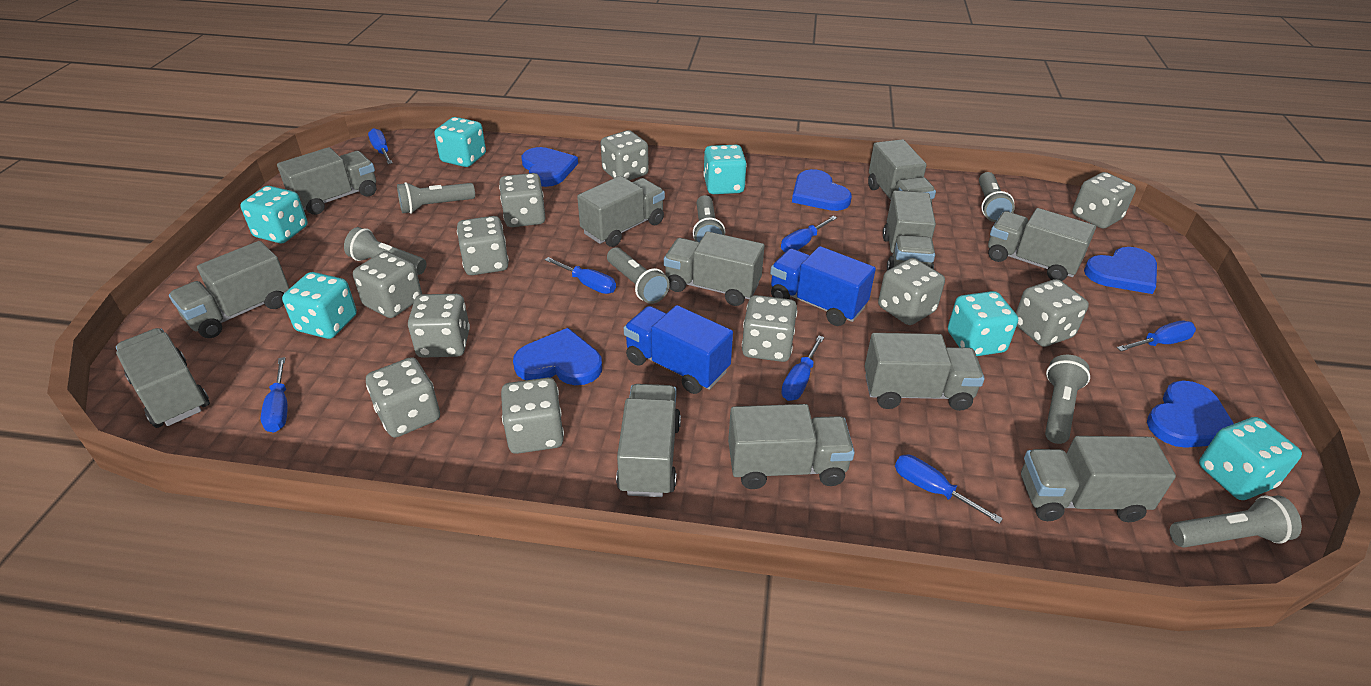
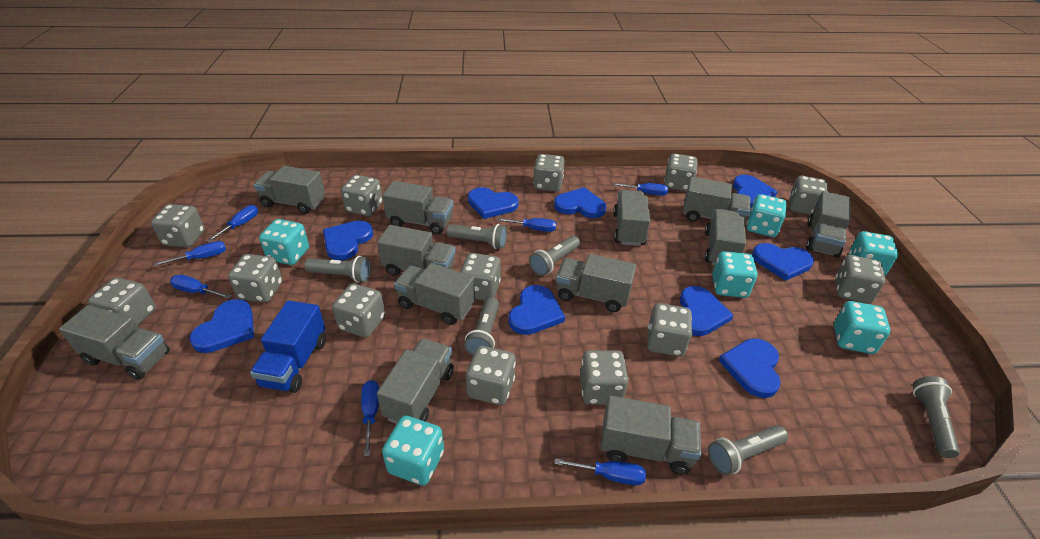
blue heart: [513,328,602,385] [522,147,578,187] [792,169,852,211] [1084,247,1157,294] [1147,381,1234,448] = 5 -> [189,299,254,353] [323,221,373,260] [468,187,519,219] [508,285,565,335] [554,187,606,218] [680,286,734,336] [719,338,781,398] [733,175,778,208] [752,243,814,281] = 9
blue truck: [624,305,733,394] [770,246,876,326] = 2 -> [250,300,326,393] = 1
grey dice: [353,251,422,318] [366,357,440,437] [408,294,470,358] [457,216,509,275] [499,173,546,227] [501,378,564,454] [601,130,649,180] [742,295,797,362] [878,258,945,325] [1016,279,1089,347] [1072,172,1136,229] = 11 -> [88,278,156,326] [151,204,204,247] [228,254,282,302] [332,283,385,338] [341,175,383,216] [460,253,501,300] [466,346,516,405] [533,154,565,192] [580,350,629,405] [647,303,692,357] [664,153,698,191] [789,176,828,215] [835,255,885,304] = 13
grey flashlight: [344,227,426,275] [397,182,475,214] [607,247,670,304] [693,195,725,242] [979,172,1015,222] [1045,355,1090,444] [1170,495,1302,548] = 7 -> [304,256,371,283] [447,224,507,249] [464,297,499,356] [529,236,580,276] [708,425,788,475] [913,376,960,458] = 6

